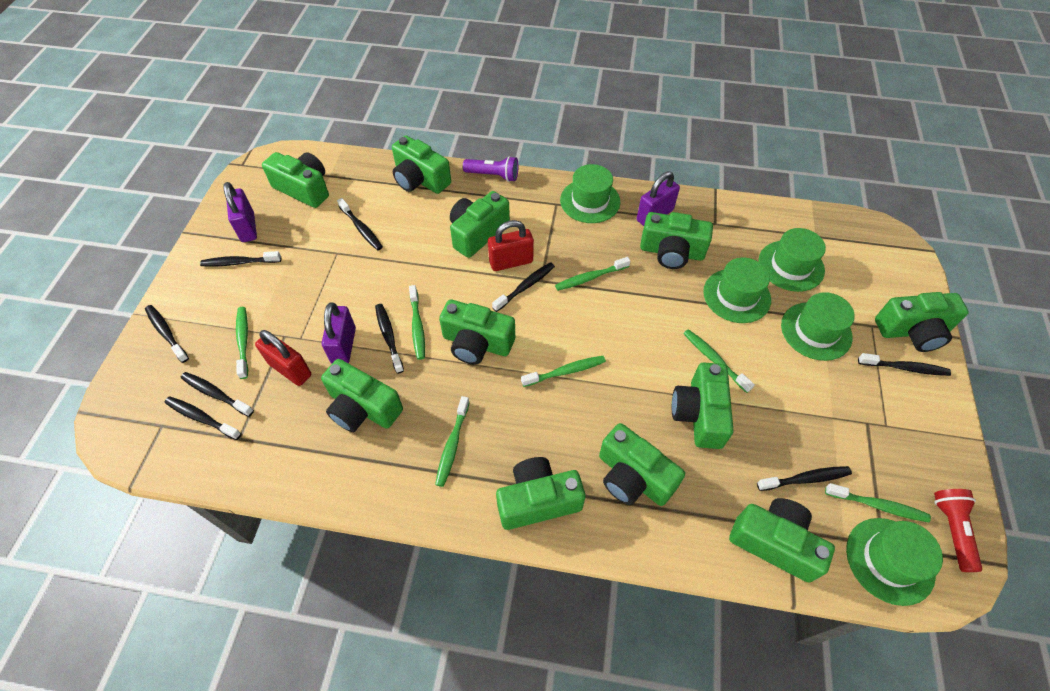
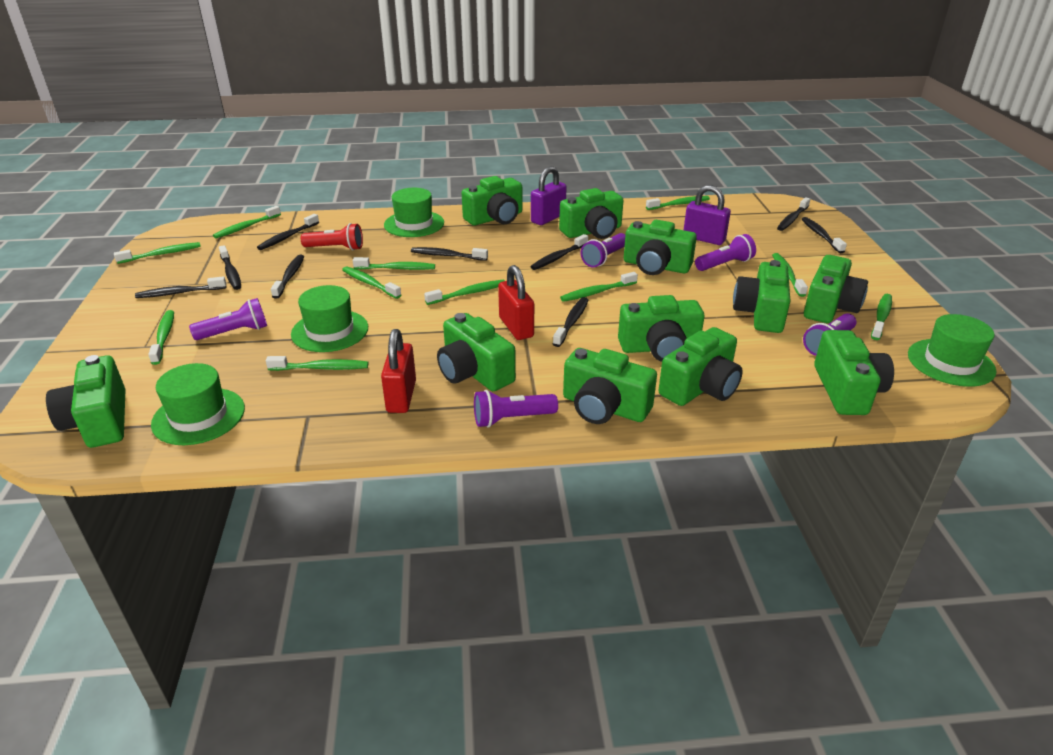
green hat: [560,164,620,223] [703,258,771,323] [758,228,826,292] [781,292,855,361] [846,518,943,606] = 5 -> [151,363,245,445] [291,285,368,352] [384,188,444,237] [908,314,996,387] = 4
green toothbrush: [236,307,248,379] [409,285,425,360] [435,396,470,487] [521,356,606,387] [555,257,630,291] [683,329,755,393] [825,483,931,522] = 7 -> [114,242,201,264] [148,310,174,365] [213,206,281,239] [266,356,368,371] [342,266,401,299] [353,257,435,270] [424,280,505,305] [560,272,638,302] [646,196,710,210] [772,253,808,297] [871,294,892,340] = 11
purple flashlight: [463,156,518,182] = 1 -> [189,298,267,340] [474,390,558,428] [581,233,625,267] [695,234,756,271] [803,313,856,356] = 5
purple padlock: [223,182,257,242] [321,303,356,364] [637,171,680,226] = 3 -> [531,166,567,225] [684,185,731,245] = 2

